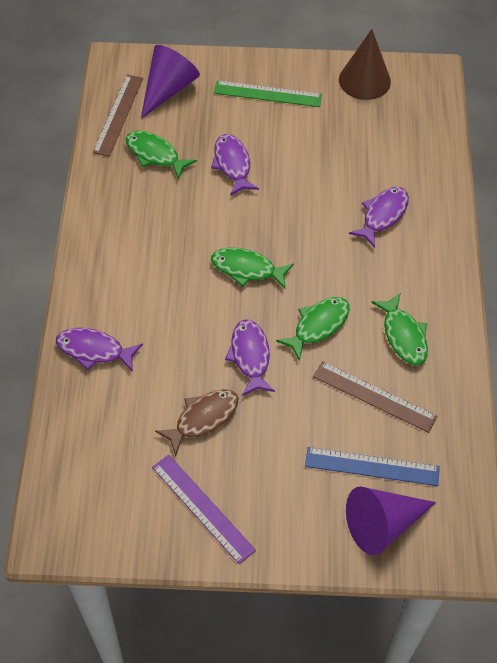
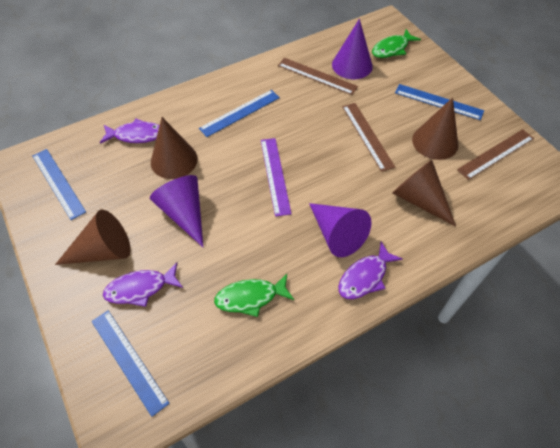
blue ruler: [305,447,440,486] = 1 -> [33,149,86,220] [91,310,170,417] [199,90,280,137] [395,84,484,120] = 4
brown cone: [339,29,391,100] = 1 -> [55,210,131,265] [151,117,198,179] [392,160,456,226] [412,97,458,160] = 4
brown fish: [155,389,239,456] = 1 -> none = 0
brown ruler: [93,75,143,157] [313,361,438,433] = 2 -> [278,58,358,95] [342,103,395,172] [457,129,534,180] = 3
green fish: [126,131,197,179] [211,248,294,289] [276,297,350,361] [371,293,428,365] = 4 -> [214,274,294,317] [372,29,421,58] = 2
green ruler: [214,81,322,107] = 1 -> none = 0
purple cone: [141,45,200,119] [346,487,436,555] = 2 -> [150,175,203,247] [309,203,371,257] [332,19,373,79] = 3
purple fish: [56,328,143,372] [211,134,259,196] [225,319,275,396] [349,187,409,248] = 4 -> [100,119,160,144] [103,263,183,307] [338,242,403,299] = 3

